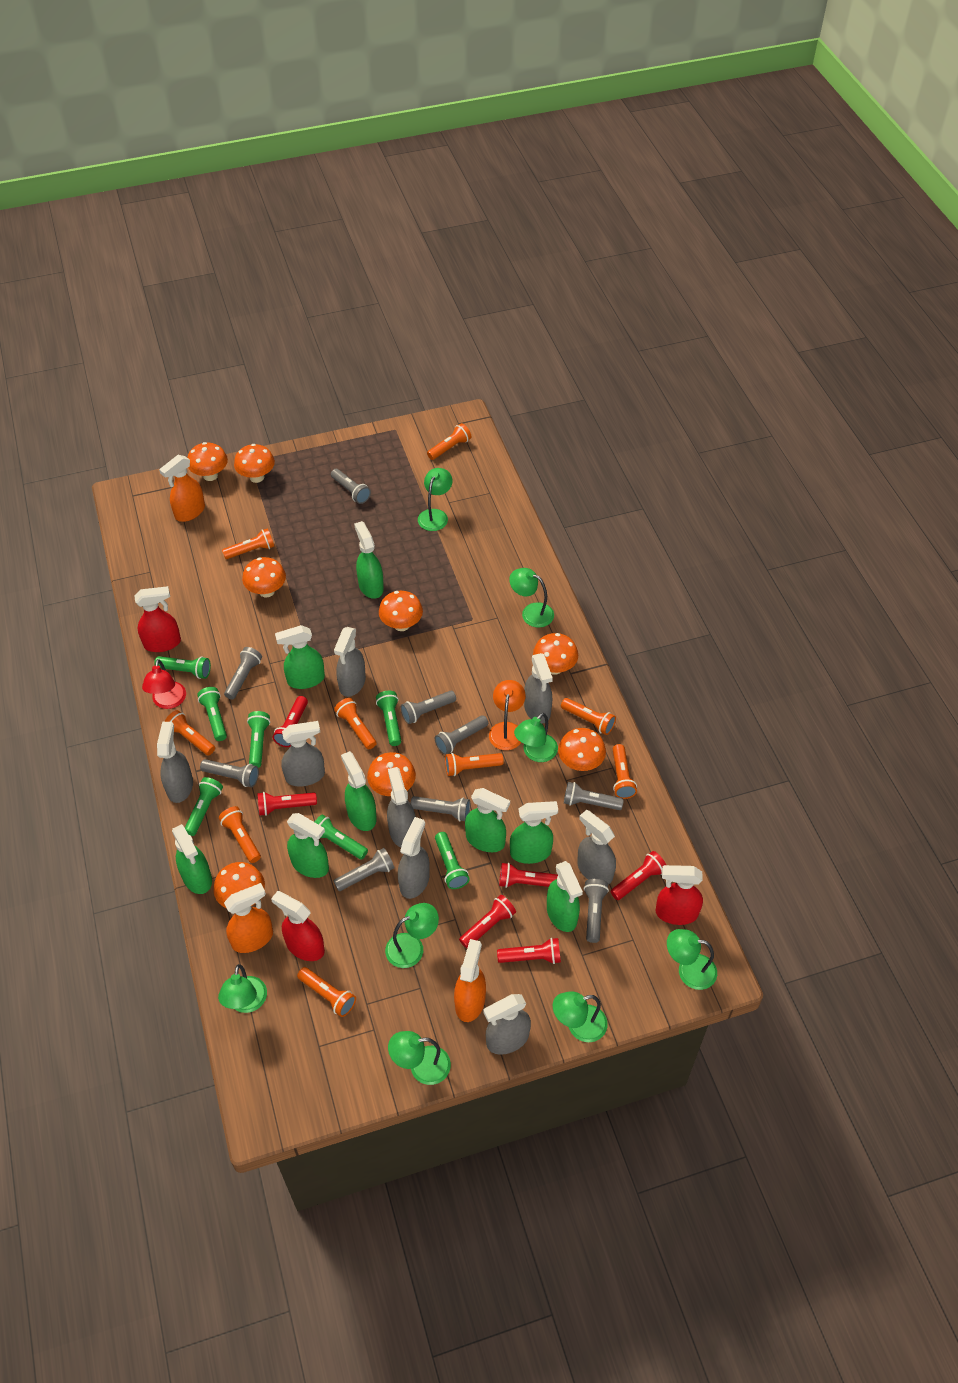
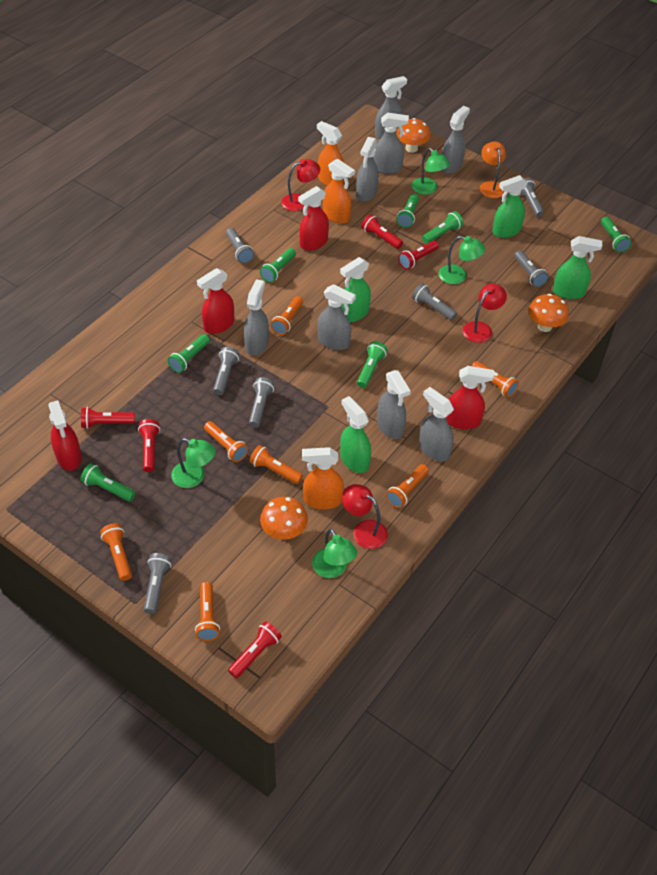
green lamp: [218,964,267,1013] [385,903,439,968] [388,1031,451,1085] [418,468,452,531] [509,568,554,628] [514,713,558,762] [553,991,608,1042] [667,929,717,990] = 8 -> [171,438,216,488] [312,529,357,578] [412,148,450,195] [439,236,485,284] = 4
green spray bottle: [172,824,212,894] [275,625,325,689] [287,813,329,878] [341,751,377,831] [354,521,384,599] [465,788,510,852] [510,801,558,864] [547,861,583,932] = 8 -> [340,257,371,322] [340,396,371,473] [492,175,528,238] [553,236,602,299] = 4
grey flashlight: [200,759,259,787] [224,647,262,699] [331,469,371,504] [334,848,395,891] [401,690,456,724] [410,796,470,822] [435,715,488,755] [564,782,624,810] [584,879,609,943] = 9 -> [144,553,172,614] [213,347,239,395] [226,228,254,264] [249,377,274,427] [412,283,457,320] [514,250,548,287] [521,178,545,217] = 7
orange flashlight: [165,710,215,755] [219,806,261,863] [222,528,274,559] [297,967,356,1017] [334,698,377,749] [427,423,471,460] [445,753,504,776] [561,698,616,735] [613,744,637,799] = 9 -> [100,523,132,581] [195,582,220,641] [204,421,248,462] [250,445,303,484] [271,296,303,335] [386,464,429,508] [472,361,519,398] = 7
orange mushroom: [187,442,228,481] [213,862,265,908] [234,444,275,483] [242,557,286,598] [367,752,416,796] [379,591,423,631] [533,633,578,675] [558,728,606,771] = 8 -> [260,497,308,540] [396,118,430,153] [529,294,569,332] = 3
red flashlight: [257,792,317,816] [273,696,308,747] [459,895,516,948] [497,938,561,964] [499,863,558,888] [610,851,666,900] = 6 -> [81,407,135,429] [138,419,160,472] [228,621,282,678] [361,214,403,249] [398,240,439,270] = 5
red lamp: [142,659,186,709] = 1 -> [281,159,320,211] [342,484,388,549] [463,283,507,343] = 3
red spray bottle: [134,586,181,652] [271,891,325,961] [655,865,703,925] = 3 -> [48,400,82,471] [197,268,234,334] [298,186,329,251] [446,366,494,429] = 4

